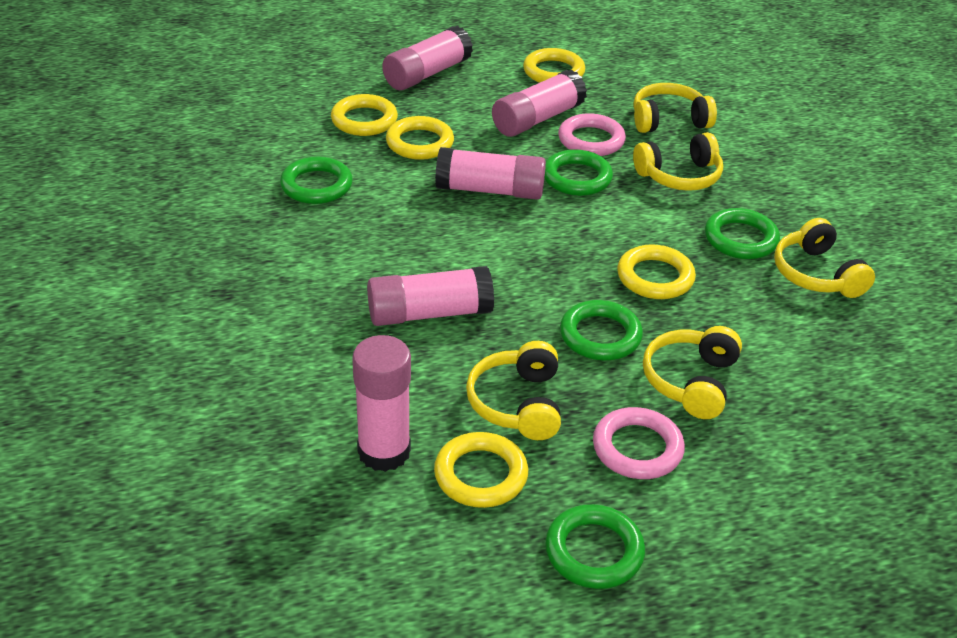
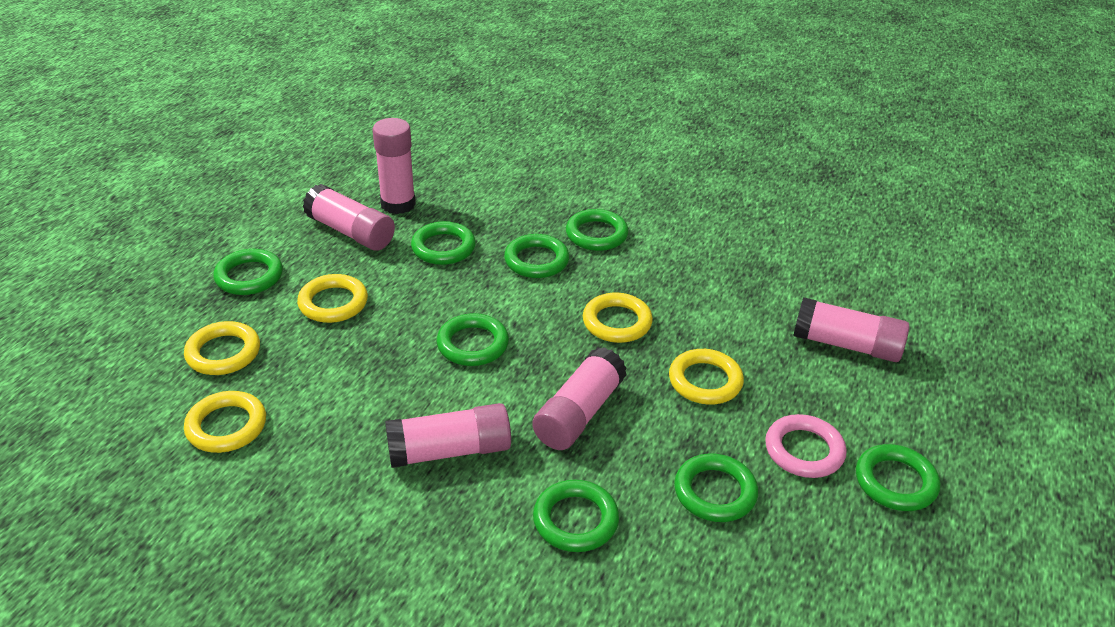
green ring: [280,156,353,204] [544,149,613,196] [545,504,645,589] [560,300,643,361] [705,208,780,259] = 5 -> [213,249,283,295] [411,221,476,265] [437,313,509,366] [504,234,569,278] [533,480,619,552] [566,209,629,251] [674,453,758,522] [856,444,940,511] = 8
pink ring: [558,113,626,156] [593,407,685,479] = 2 -> [765,414,847,478] = 1
yellow headphones: [466,341,561,440] [633,83,717,133] [633,132,723,191] [643,326,742,419] [774,218,875,298] = 5 -> none = 0

